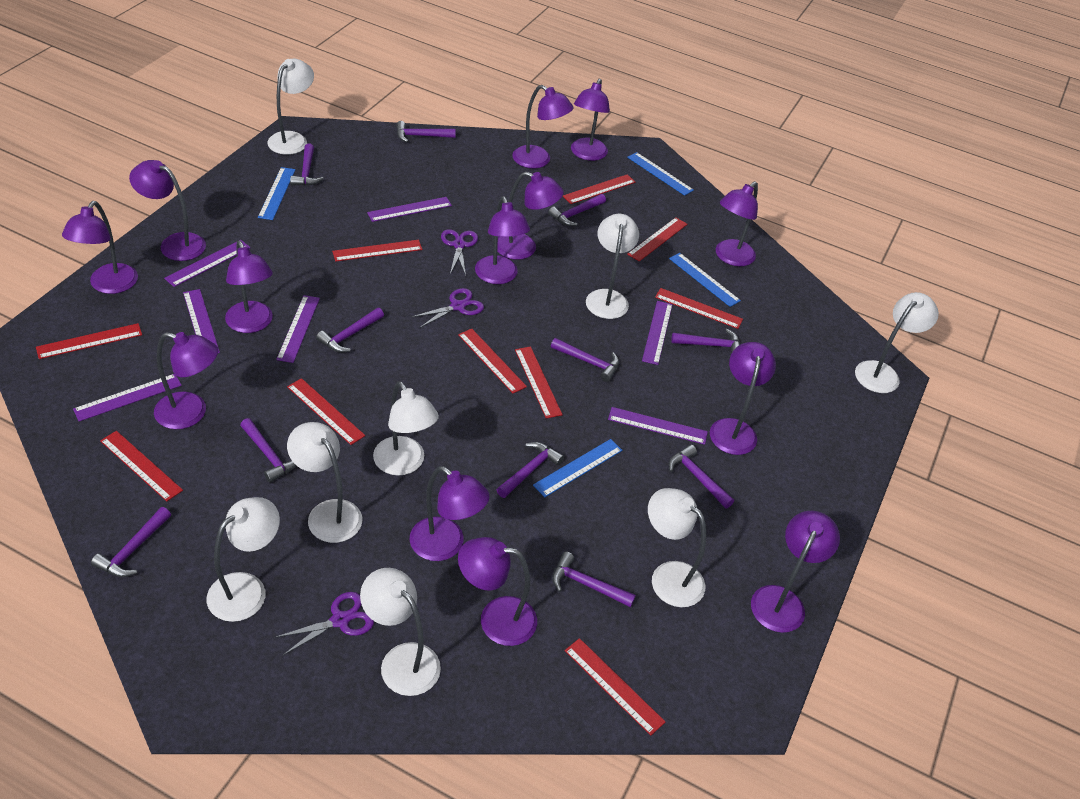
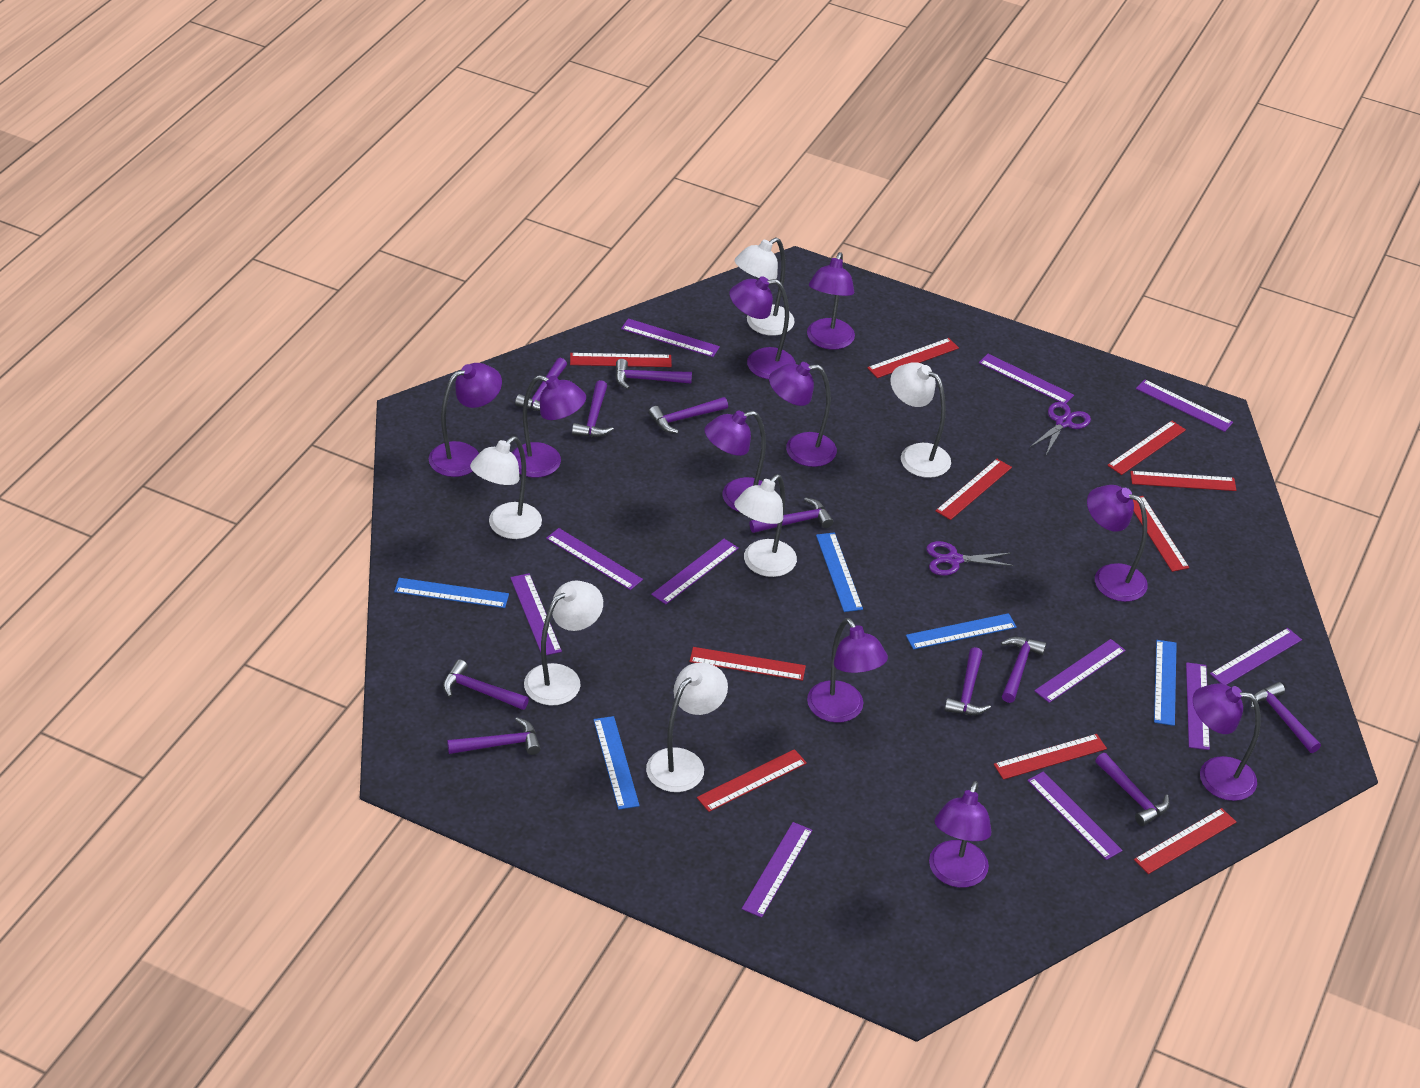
blue ruler: [258,167,295,220] [533,439,622,497] [627,152,694,196] [669,253,741,307] = 4 -> [394,578,509,608] [593,716,640,810] [816,532,863,612] [906,613,1017,650] [1154,640,1177,726] = 5
purple lamp: [62,201,138,294] [129,160,206,261] [154,332,219,429] [225,241,273,333] [409,466,490,561] [458,537,537,646] [475,196,530,284] [497,172,564,260] [512,85,574,168] [571,79,610,161] [710,342,776,455] [716,181,758,266] [751,511,840,633] = 13 -> [429,363,502,477] [512,375,586,478] [704,410,766,512] [729,276,796,379] [769,362,837,467] [807,252,855,350] [807,618,888,723] [929,781,992,888] [1087,485,1148,602] [1193,684,1261,801] = 10
purple ruler: [73,374,182,422] [164,240,251,287] [183,289,220,353] [276,295,320,363] [367,197,452,222] [608,407,708,445] [642,301,673,365] = 7 -> [510,573,562,655] [546,528,643,590] [621,318,720,357] [651,539,739,604] [742,822,812,918] [979,354,1074,404] [1027,771,1123,860] [1034,639,1126,703] [1136,379,1233,432] [1186,662,1210,750] [1210,628,1302,685] = 11
purple scissors: [274,592,374,655] [412,288,484,328] [441,229,478,275] = 3 -> [926,541,1015,575] [1030,402,1091,455] = 2
white lamp: [207,497,280,622] [267,59,314,155] [287,422,363,543] [360,568,441,696] [373,381,439,476] [586,214,639,319] [648,488,706,607] [855,292,939,393] = 8 -> [470,436,542,539] [524,580,603,706] [646,663,728,792] [734,474,797,577] [735,237,795,336] [890,362,951,478] = 6

